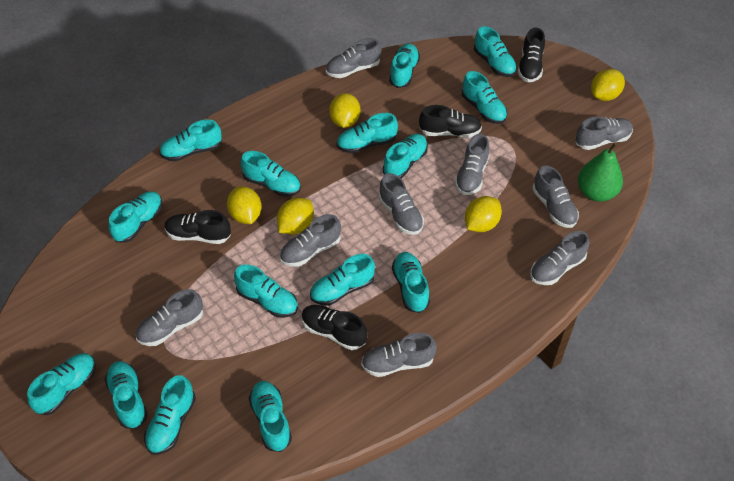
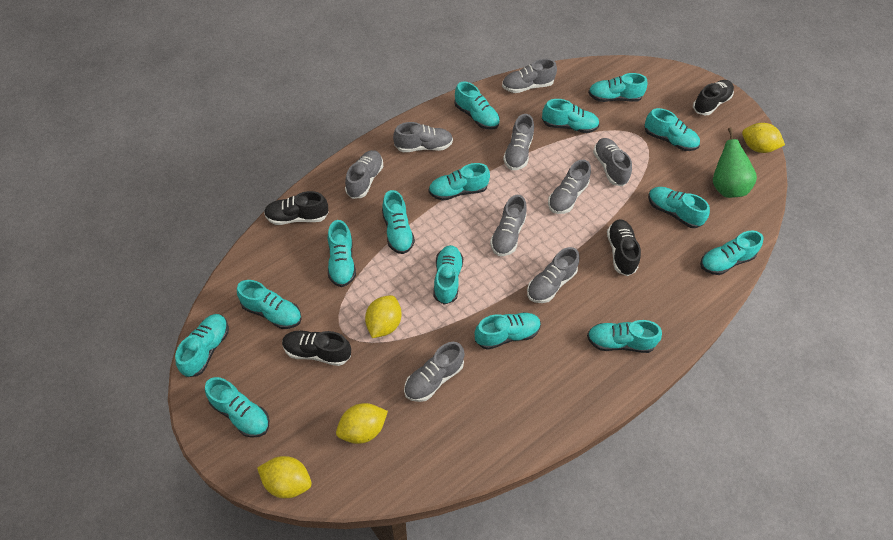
yellow lemon: [227,186,261,224] [277,198,314,235] [329,93,360,128] [465,196,502,232] [591,69,625,101] = 5 -> [257,456,312,498] [336,403,388,444] [365,295,402,338] [742,123,785,153] = 4

